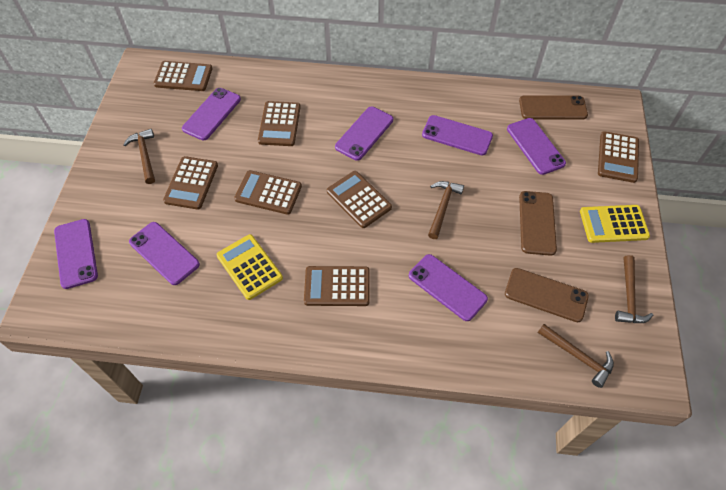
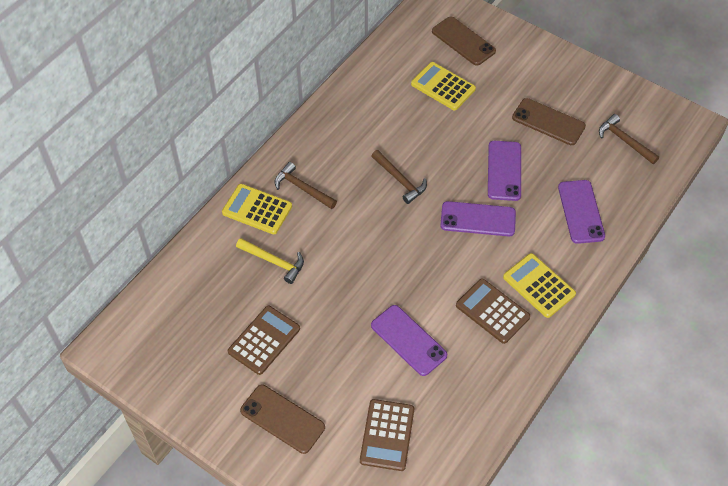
brown calculator: [154,61,213,91] [163,156,218,209] [234,170,302,215] [258,101,301,146] [304,266,370,306] [327,171,392,228] [598,131,639,183] = 7 -> [228,306,300,375] [360,399,414,471] [456,279,530,344] = 3
brown hammer: [123,129,155,184] [428,181,464,239] [538,324,614,388] [615,255,653,323] = 4 -> [275,162,337,209] [371,150,427,204] [599,114,659,164] = 3
purple phone: [54,219,98,289] [129,222,200,285] [182,88,241,140] [335,107,393,161] [409,254,488,321] [422,115,493,155] [507,118,566,175] = 7 -> [371,305,447,376] [440,201,516,236] [488,141,521,201] [558,180,605,244] = 4
yellow calculator: [217,234,283,300] [580,205,650,243] = 2 -> [222,184,292,234] [411,62,476,110] [503,253,576,318] = 3
yellow hammer: none = 0 -> [236,238,304,284] = 1

